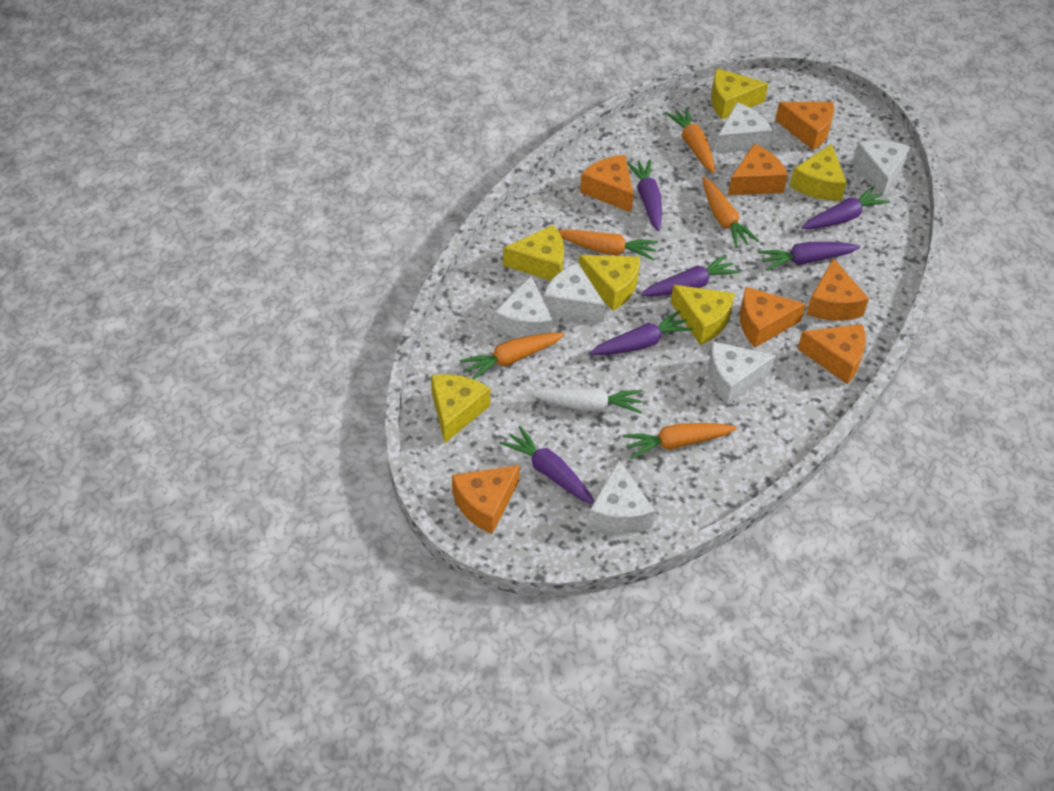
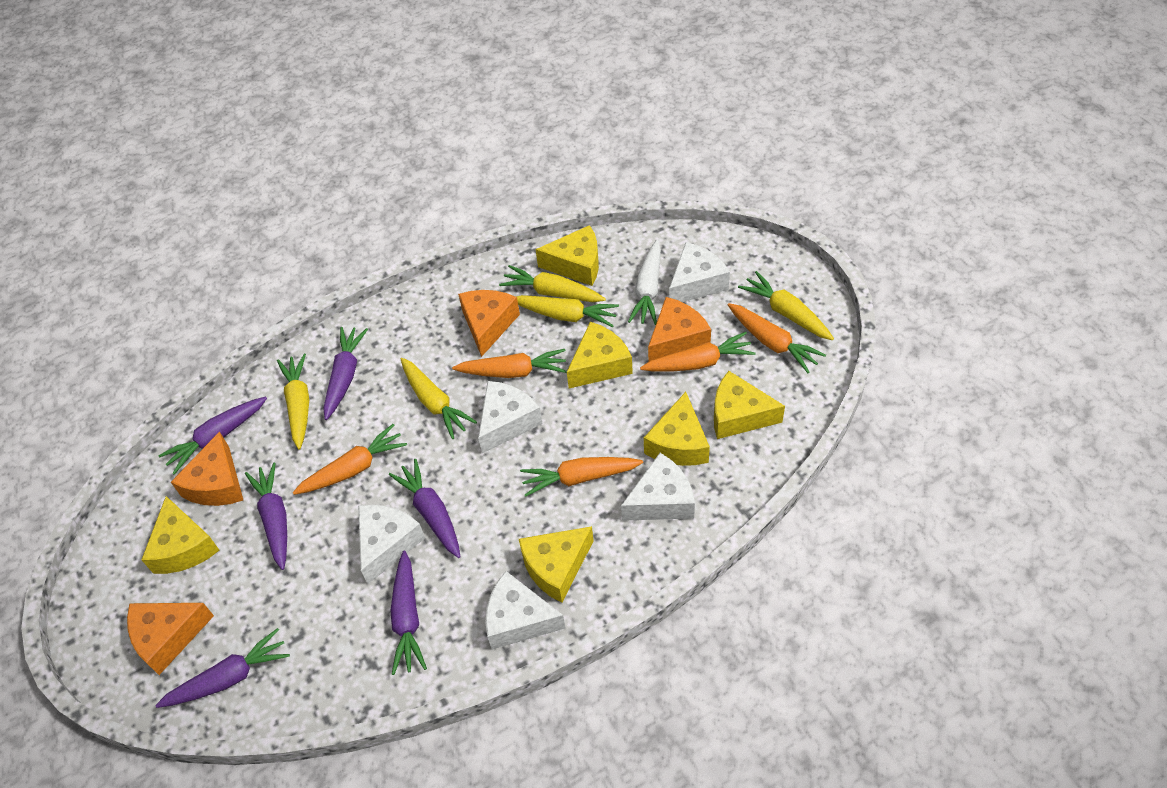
orange cheese: [452,465,520,534] [580,155,634,212] [728,144,788,195] [740,287,806,347] [775,102,834,150] [797,324,866,384] [806,258,869,321] = 7 -> [127,603,214,675] [171,431,243,506] [458,290,520,357] [648,297,711,362] = 4
white cheese: [494,276,552,338] [543,263,605,323] [587,461,655,534] [708,341,776,404] [715,102,772,153] [853,140,911,197] = 6 -> [358,505,425,584] [478,381,542,454] [485,571,565,649] [621,453,695,521] [669,242,730,302] = 5
yellow carrot: none = 0 -> [277,353,309,450] [401,358,477,439] [499,265,606,302] [516,295,619,327] [738,271,834,340] = 5

